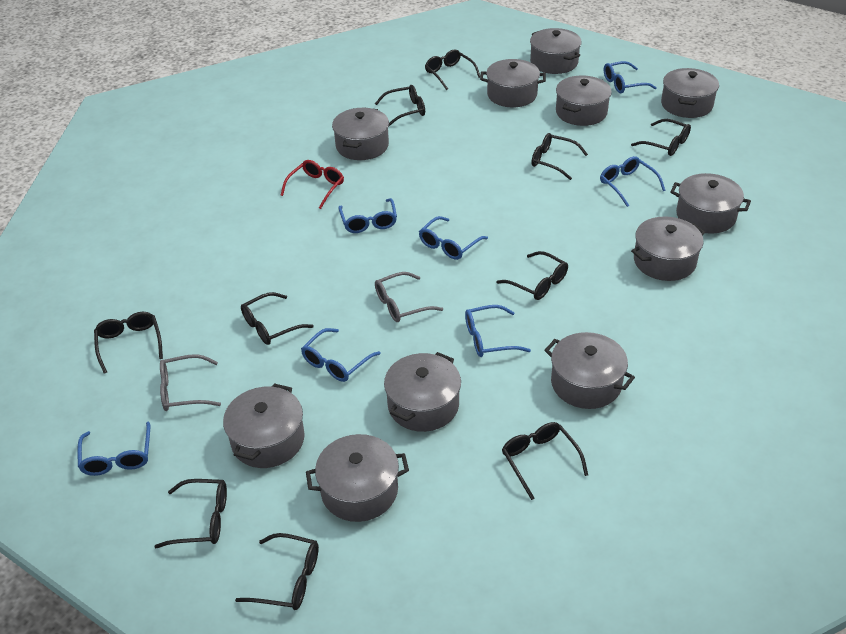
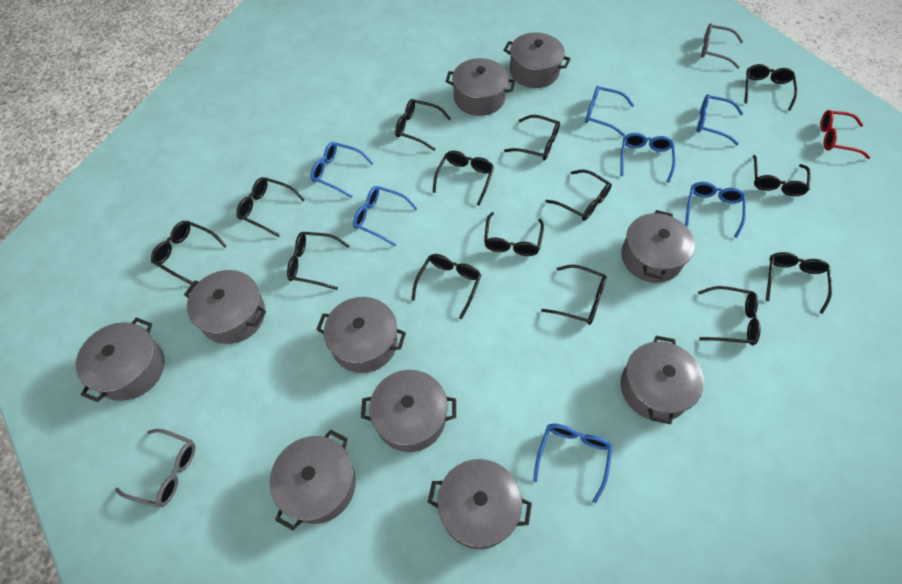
black glasses: [94,312,163,373] [154,479,227,548] [235,533,319,610] [241,292,314,345] [375,85,425,126] [425,49,480,90] [496,251,568,300] [502,422,588,500] [531,133,588,180] [631,119,691,156] = 10 -> [151,221,227,284] [236,177,305,237] [287,232,350,290] [395,99,451,151] [411,254,481,319] [433,151,494,205] [484,212,544,256] [504,115,560,160] [541,265,607,325] [545,170,612,221] [698,286,760,345] [744,64,797,111] [753,155,811,196] [766,252,832,314] = 14
grey pot: [223,383,305,468] [306,434,409,522] [332,108,389,160] [384,352,461,432] [480,59,546,107] [530,28,582,74] [544,332,635,409] [556,76,612,126] [631,216,705,281] [661,68,719,118] [670,173,751,234] = 11 -> [76,317,165,402] [184,270,266,344] [270,430,356,531] [316,297,406,373] [361,370,456,452] [428,459,532,549] [445,58,515,116] [504,33,571,88] [621,210,695,283] [621,336,704,424] = 10

